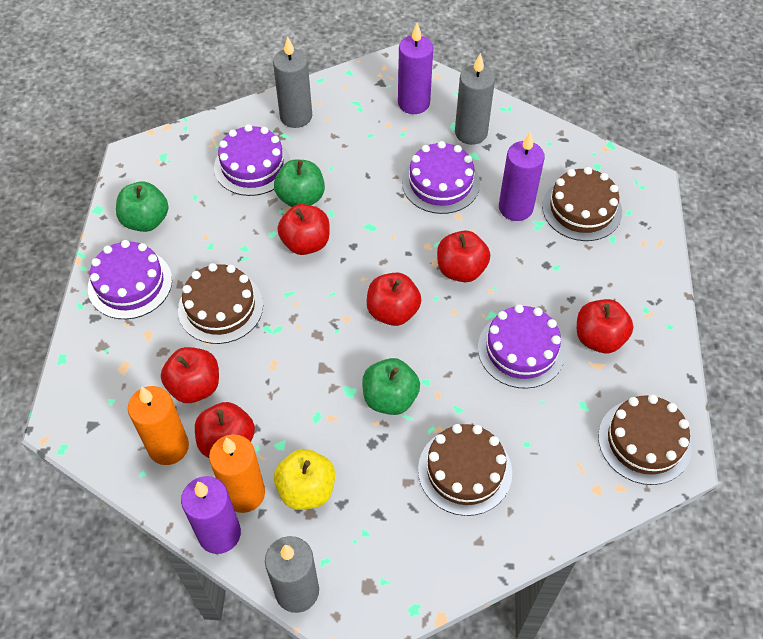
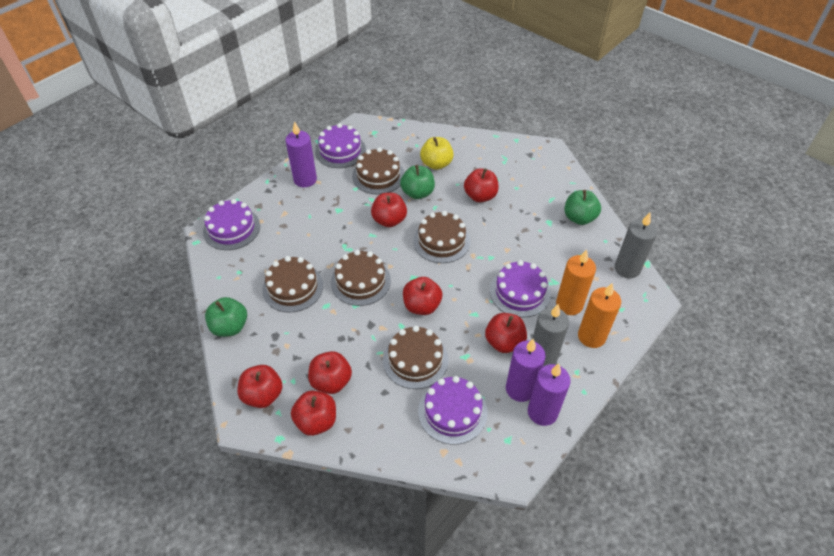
brown cake: [178,263,263,344] [418,424,512,516] [542,167,622,241] [598,395,692,485] = 4 -> [262,256,323,313] [331,250,391,306] [352,147,405,194] [383,326,448,389] [413,211,470,263] = 5
grey candle: [265,536,319,613] [273,36,312,128] [455,53,495,145] = 3 -> [532,304,569,367] [615,213,657,278] = 2
red apple: [161,347,219,403] [195,402,255,458] [277,204,330,255] [367,273,421,326] [437,231,490,282] [577,299,634,353] = 6 -> [237,365,282,408] [291,390,336,436] [308,351,352,394] [371,193,407,227] [403,277,442,315] [464,168,499,202] [485,313,527,353] = 7

